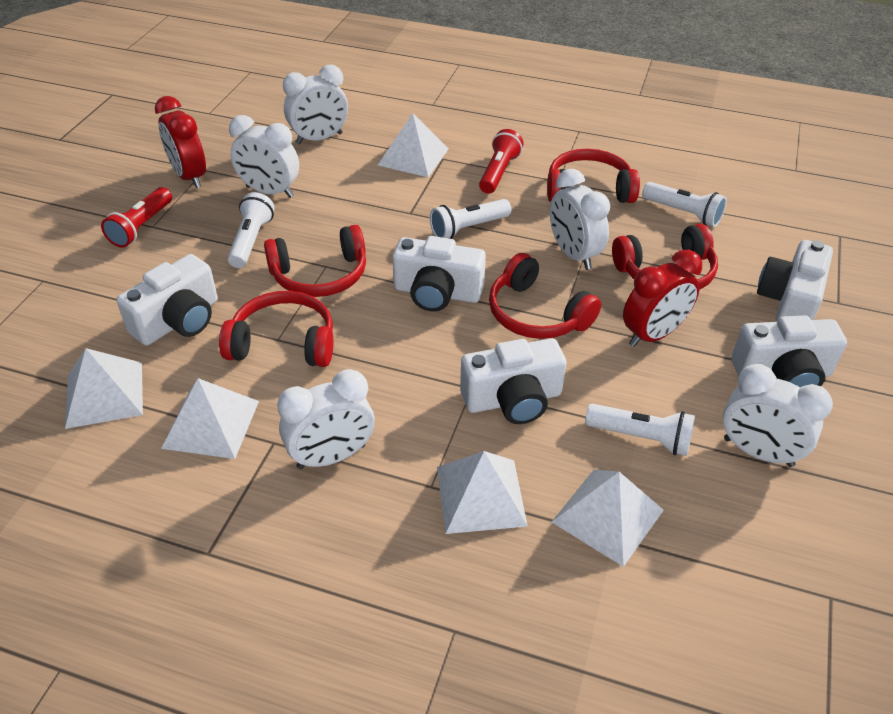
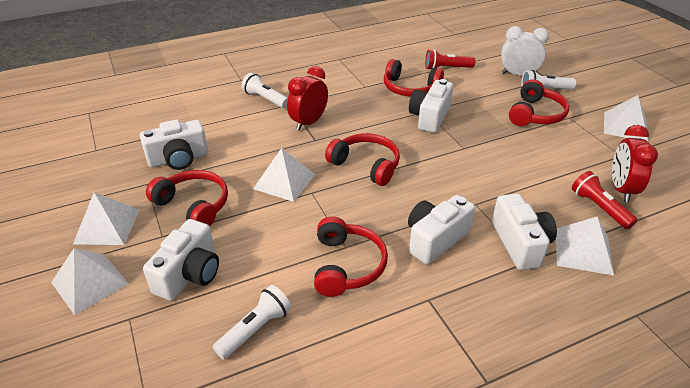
white clock: [229,115,299,198] [277,369,374,469] [283,65,348,145] [550,169,610,270] [723,364,833,467] = 5 -> [501,26,549,75] = 1
white flashlight: [228,192,275,268] [430,199,511,239] [585,404,695,456] [642,182,727,227] = 4 -> [213,285,292,360] [241,73,288,108] [521,70,576,90] = 3

